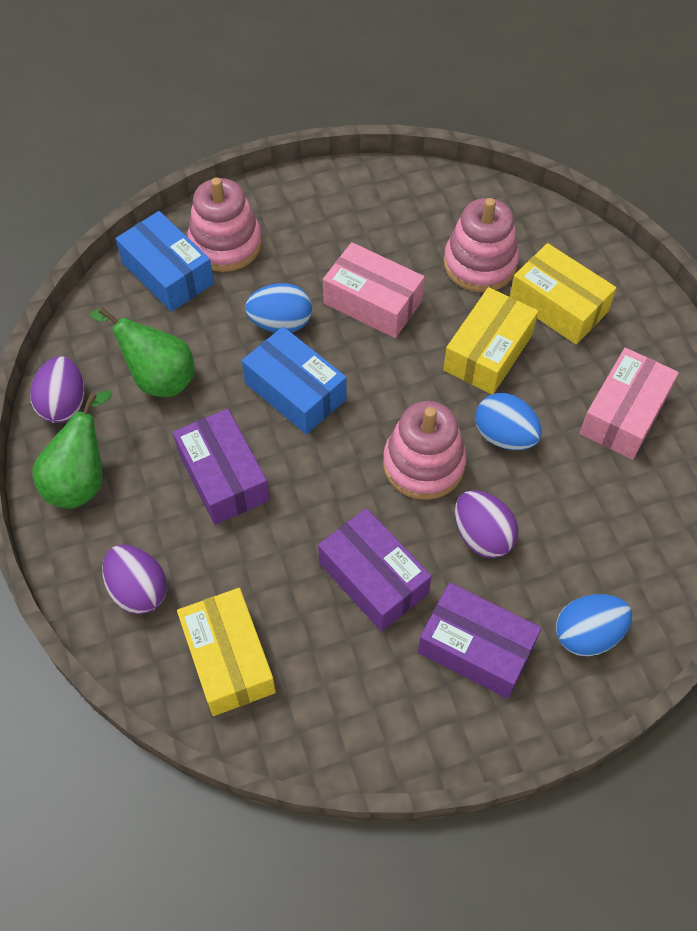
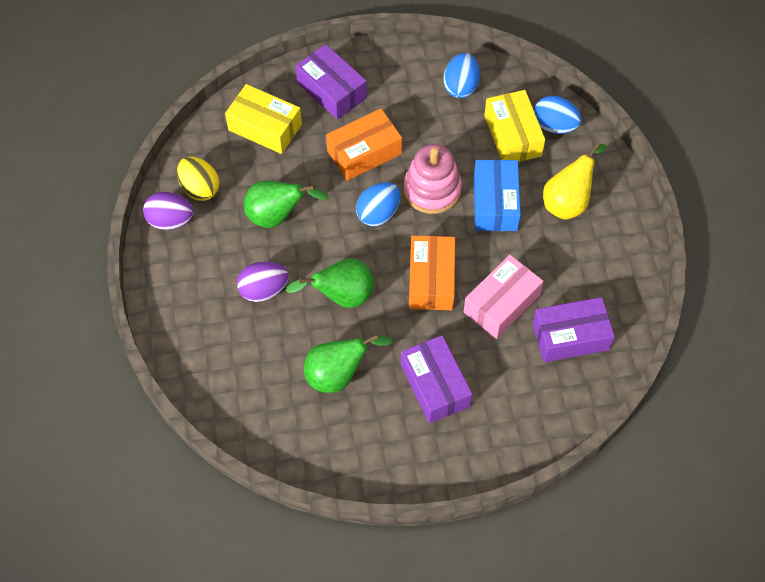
blue box: [116,211,214,312] [242,327,346,434] = 2 -> [474,160,521,231] = 1
green pear: [32,391,112,509] [90,307,195,397] = 2 -> [244,181,329,228] [286,259,374,308] [304,334,393,393] = 3
orange box: none = 0 -> [326,109,402,181] [409,235,455,310] = 2
pink box: [323,242,425,338] [580,348,679,460] = 2 -> [464,255,543,339] = 1
pink stacking toy: [187,177,262,272] [383,401,467,500] [444,198,519,292] = 3 -> [404,144,462,214] = 1
purple egg: [30,356,84,423] [102,545,167,614] [455,490,519,558] = 3 -> [143,192,194,230] [237,261,289,302] = 2
yellow box: [177,588,276,716] [443,287,538,394] [510,243,616,344] = 3 -> [225,84,302,154] [484,90,545,162] = 2
yellow egg: none = 0 -> [177,157,220,201] = 1
yellow pear: none = 0 -> [543,143,606,220] = 1

